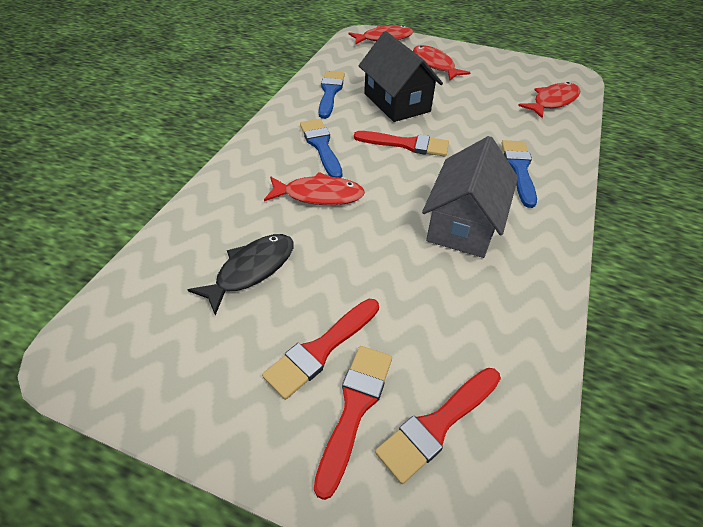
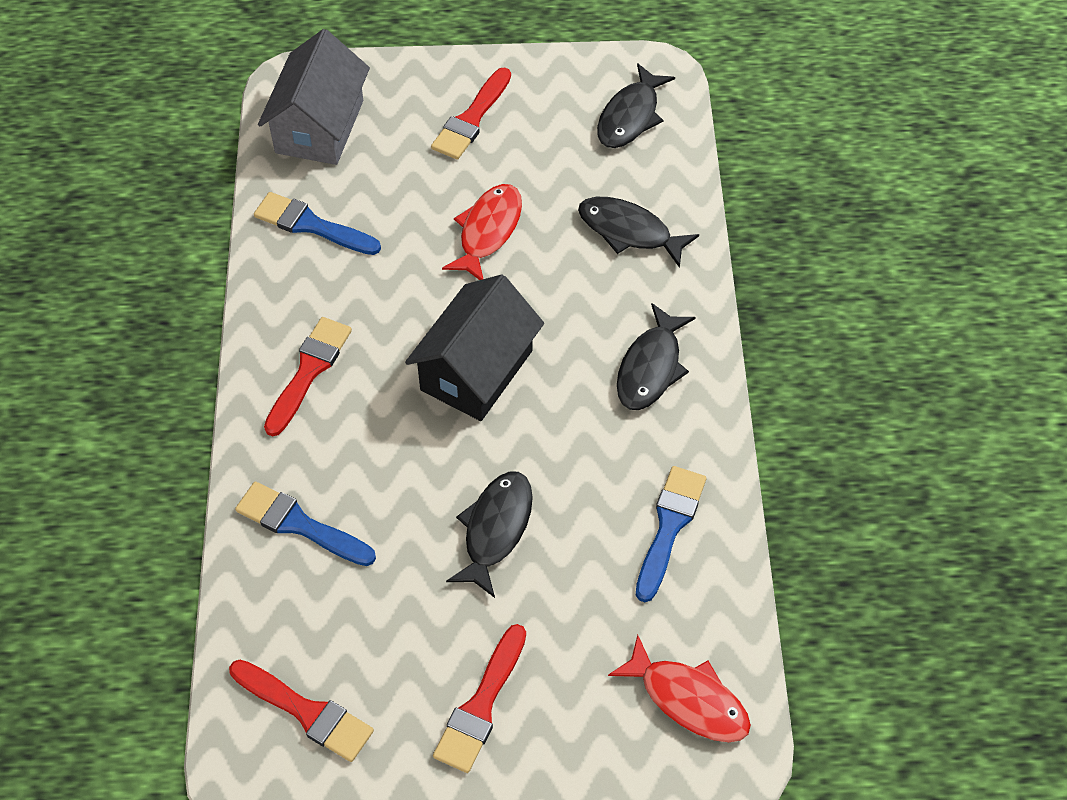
black fish: [188,234,294,315] = 1 -> [446,471,533,598] [578,197,699,268] [597,63,675,148] [617,303,696,410] = 4
red fish: [264,172,365,205] [349,25,413,45] [413,45,470,80] [518,82,580,118] = 4 -> [442,184,522,280] [608,635,751,742] = 2

